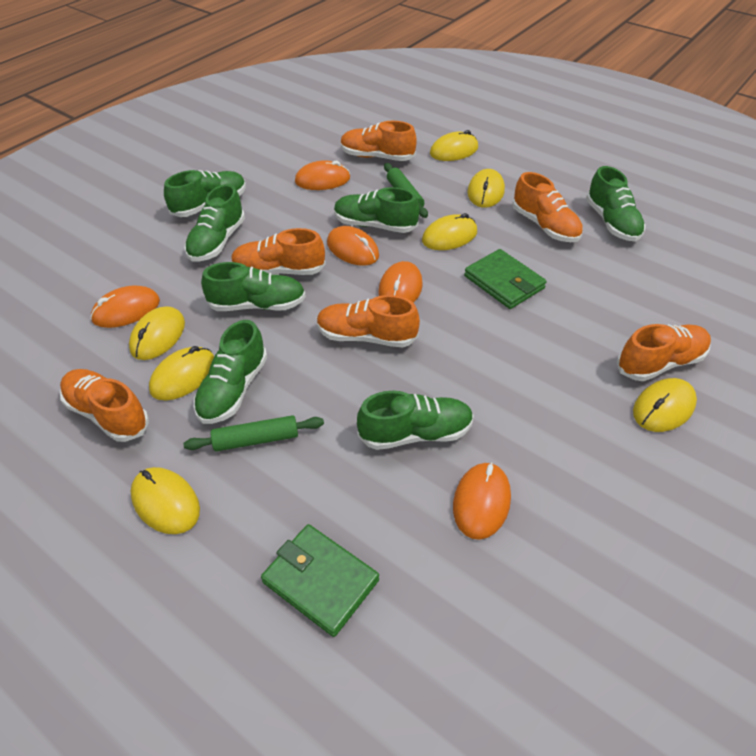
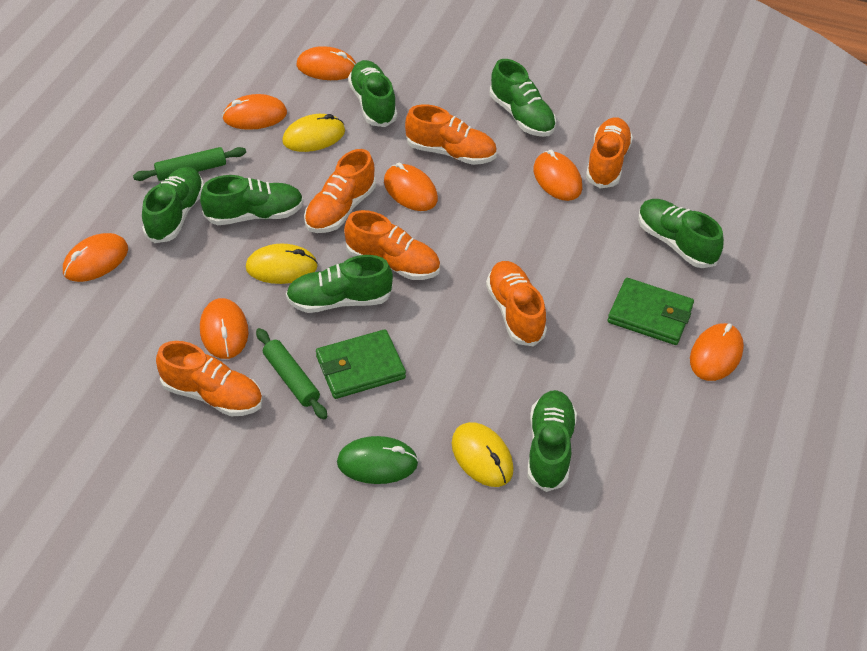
green mouse: none = 0 -> [337,436,418,484] = 1
orange mouse: [90,285,160,328] [295,160,350,190] [327,226,379,266] [379,261,423,303] [453,462,511,540] = 5 -> [63,233,128,282] [200,298,249,359] [222,94,287,130] [296,46,356,80] [384,163,438,211] [533,150,582,201] [690,323,744,381] = 7
yellow mouse: [129,306,185,360] [131,467,200,534] [149,346,214,400] [422,213,477,250] [430,130,478,161] [467,169,505,208] [633,378,697,432] = 7 -> [246,244,318,284] [282,114,345,152] [452,422,514,487] = 3

